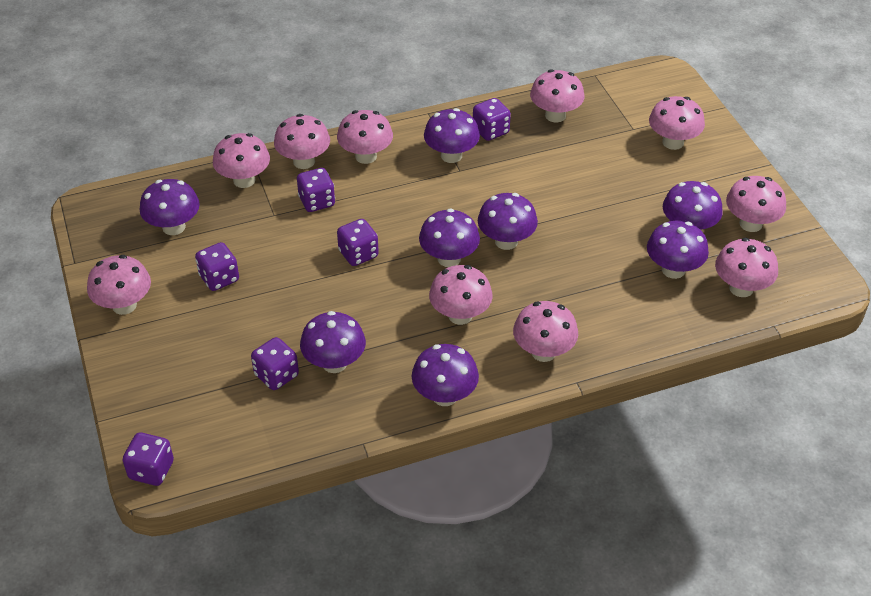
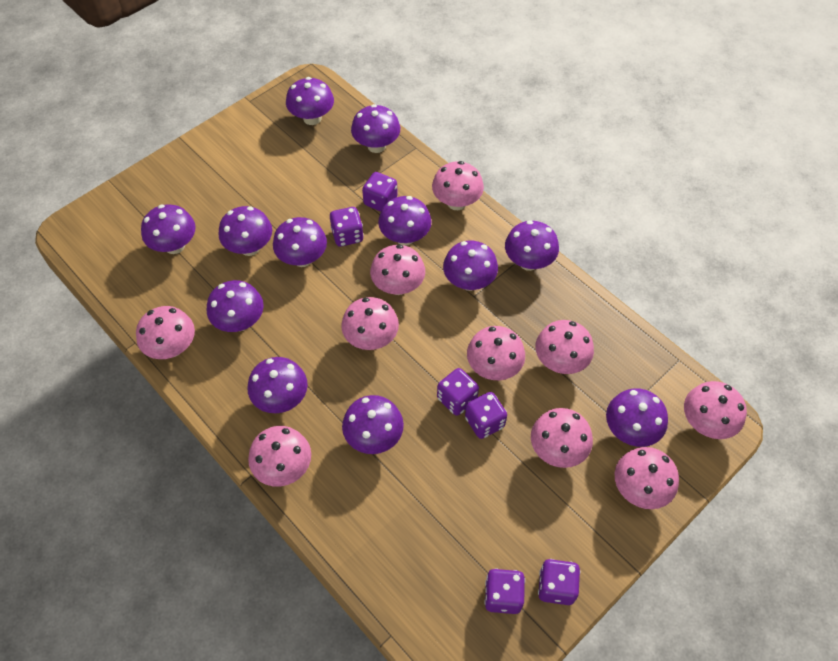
purple mushroom: [140,179,200,235] [300,311,366,373] [412,344,479,406] [419,209,480,267] [424,108,480,163] [478,193,538,250] [647,221,709,279] [663,181,723,230] = 8 -> [141,204,195,254] [207,280,264,332] [219,206,272,256] [247,357,308,413] [273,217,327,267] [286,77,334,125] [342,395,404,454] [351,104,400,153] [378,196,431,246] [443,241,498,291] [505,220,559,271] [606,388,668,447] = 12

